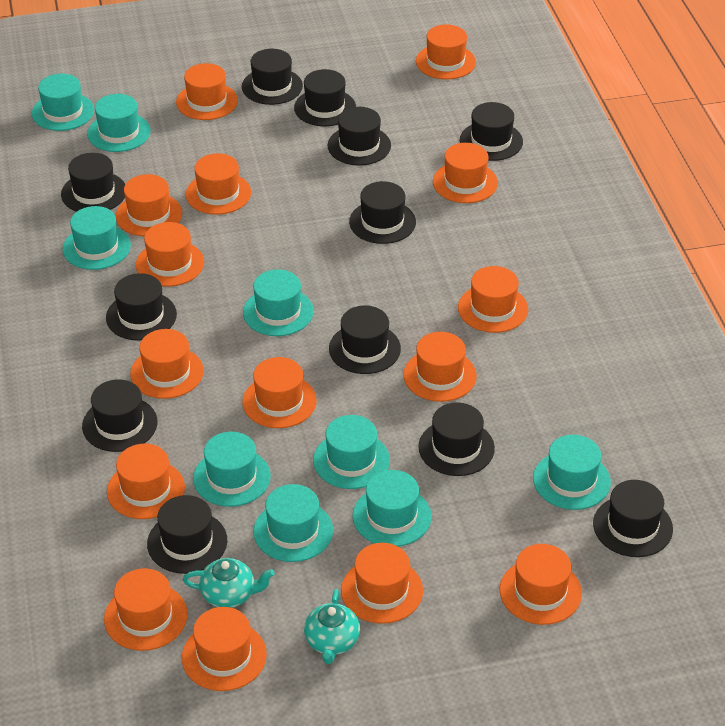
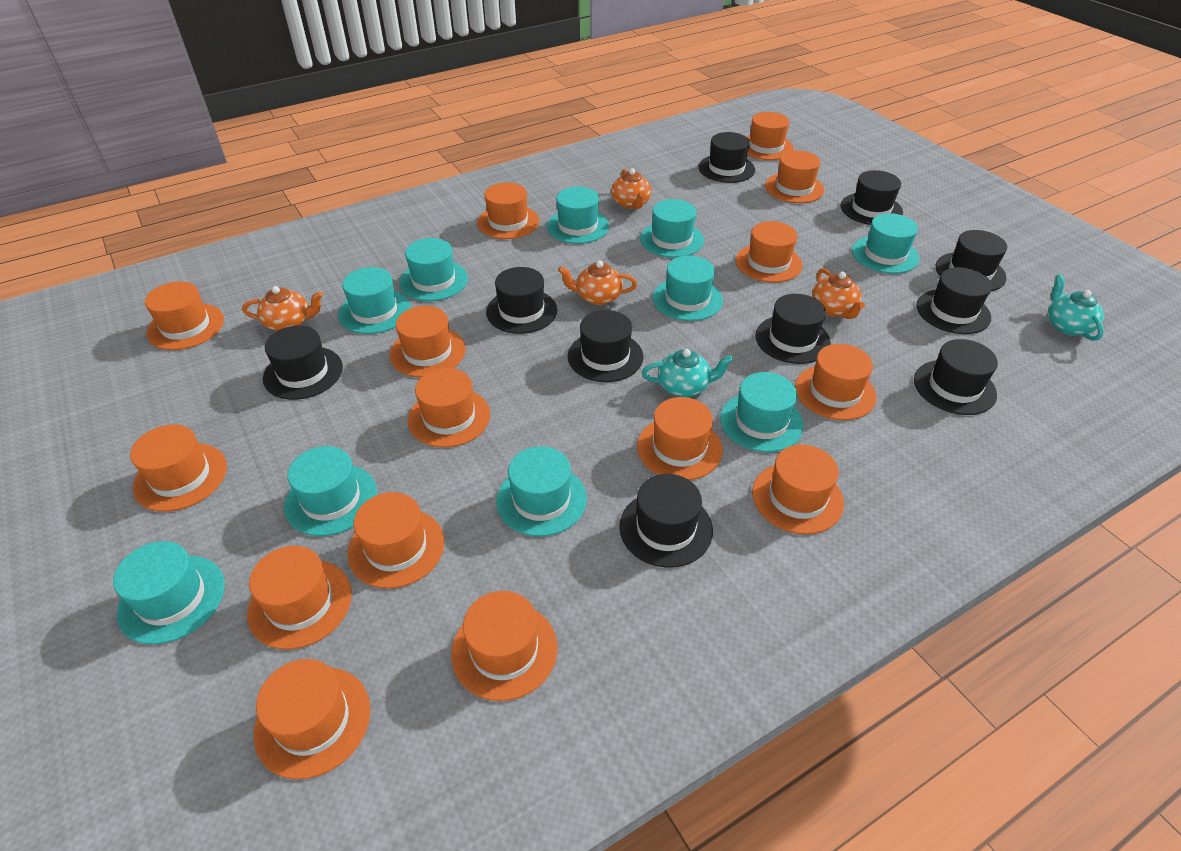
black hat: [61,153,125,212] [82,379,158,452] [106,273,177,341] [147,495,227,574] [242,49,303,105] [294,69,356,126] [328,107,391,166] [329,305,401,374] [349,181,416,244] [418,402,495,476] [460,102,523,161] [593,480,673,557] = 12 -> [263,325,343,400] [486,267,557,334] [568,310,643,382] [619,474,713,568] [698,132,755,183] [755,294,831,364] [841,170,903,225] [914,339,998,415] [916,267,992,334] [936,230,1007,292] = 10
orange teapot: none = 0 -> [242,286,323,331] [558,261,637,305] [611,168,651,209] [812,268,865,319] = 4
turquoise hat: [32,74,94,131] [63,206,131,270] [87,94,151,152] [193,432,271,507] [243,269,314,336] [253,484,333,562] [313,415,390,489] [353,470,432,546] [533,435,611,510] = 9 -> [113,541,225,644] [284,446,377,536] [338,267,411,334] [399,238,468,301] [496,446,587,536] [547,187,609,244] [640,199,704,258] [653,255,723,321] [720,372,804,452] [852,213,920,274] = 10

